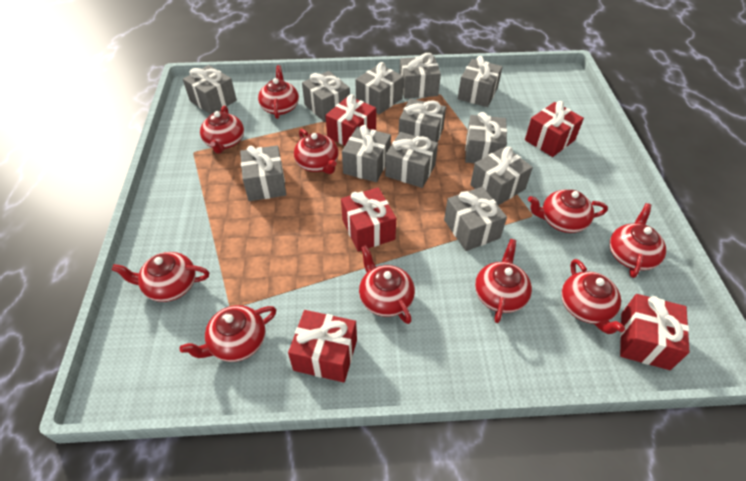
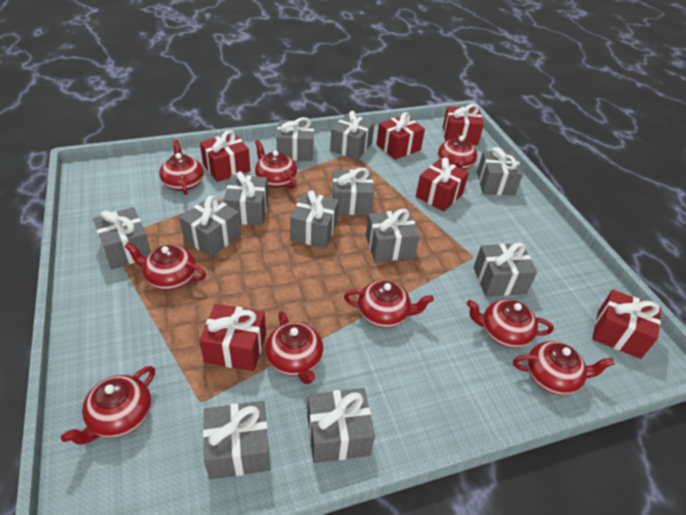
red gift: [288,310,357,382] [325,94,376,146] [341,187,396,252] [525,101,584,157] [620,294,690,370] = 5 -> [199,304,266,371] [200,130,251,182] [376,112,425,160] [416,157,469,212] [443,104,484,145] [592,290,661,359] = 6
red teapot: [112,252,209,302] [179,305,276,362] [200,106,244,153] [258,65,299,119] [294,129,339,174] [359,245,415,324] [475,239,532,323] [528,190,608,233] [561,259,625,334] [610,203,666,278] = 10 -> [61,366,155,445] [124,242,206,290] [159,140,204,195] [255,140,297,189] [265,311,323,384] [344,280,434,328] [438,133,477,170] [467,299,554,348] [513,341,615,395] = 9

